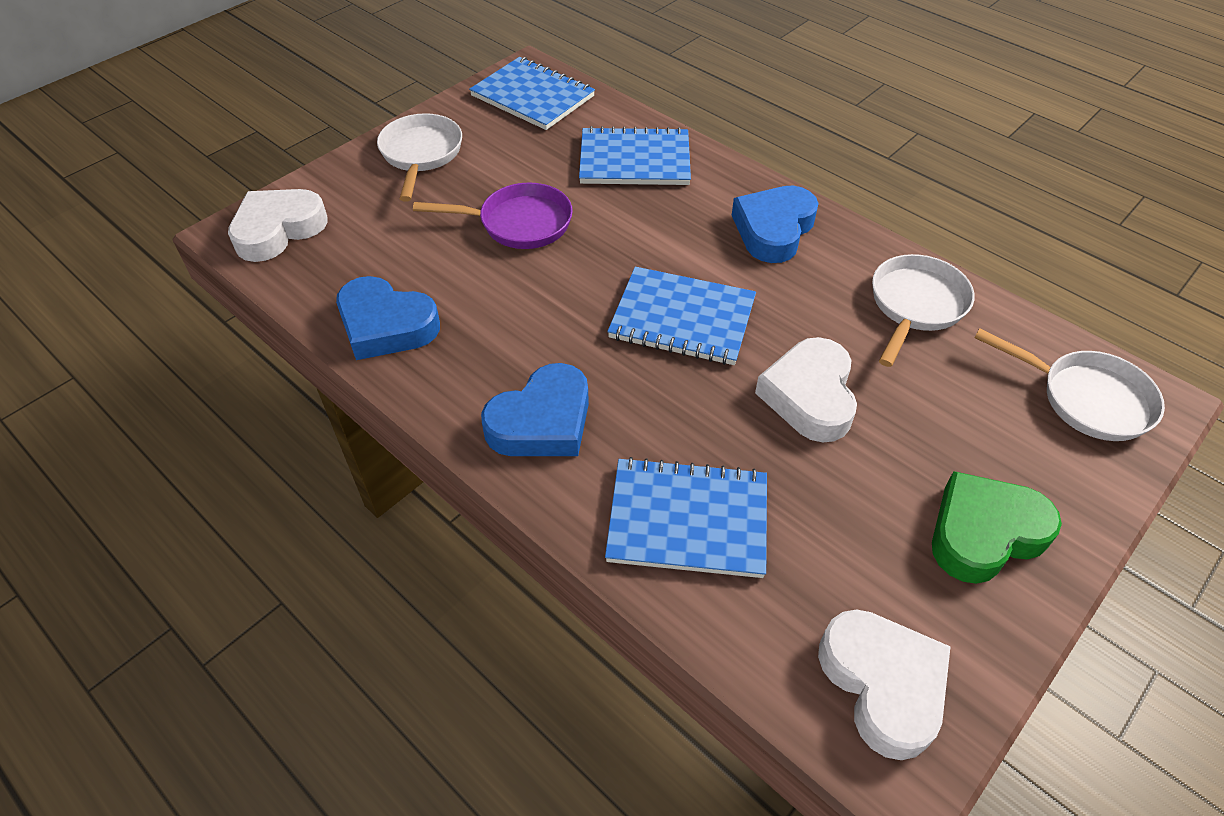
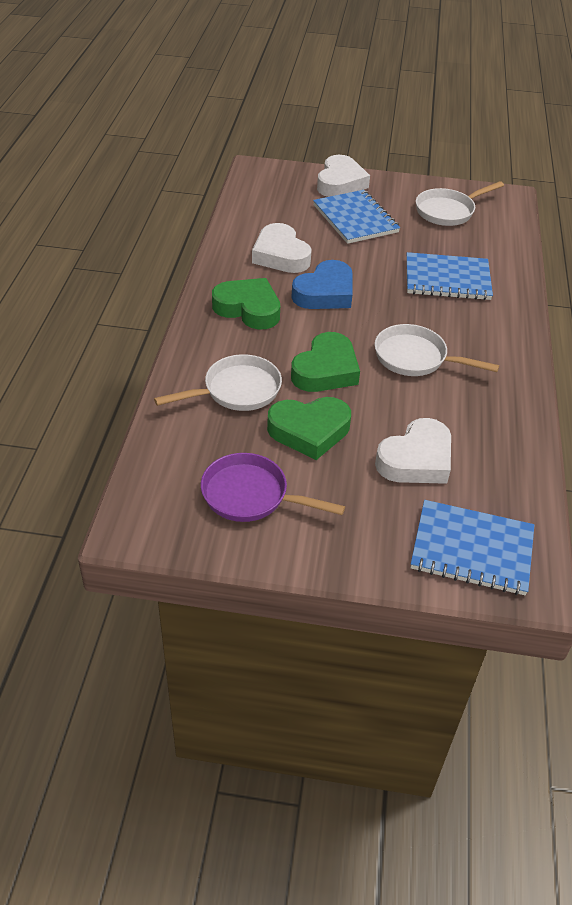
blue heart: [336,276,440,360] [481,363,589,456] [732,186,819,263] = 3 -> [291,260,353,309] = 1
blue notebook: [469,57,595,130] [579,126,691,185] [605,457,767,578] [607,266,756,365] = 4 -> [313,190,400,244] [406,252,493,300] [410,500,534,595] = 3
green heart: [932,471,1062,584] = 1 -> [212,278,280,330] [267,397,351,460] [291,332,360,392] = 3

